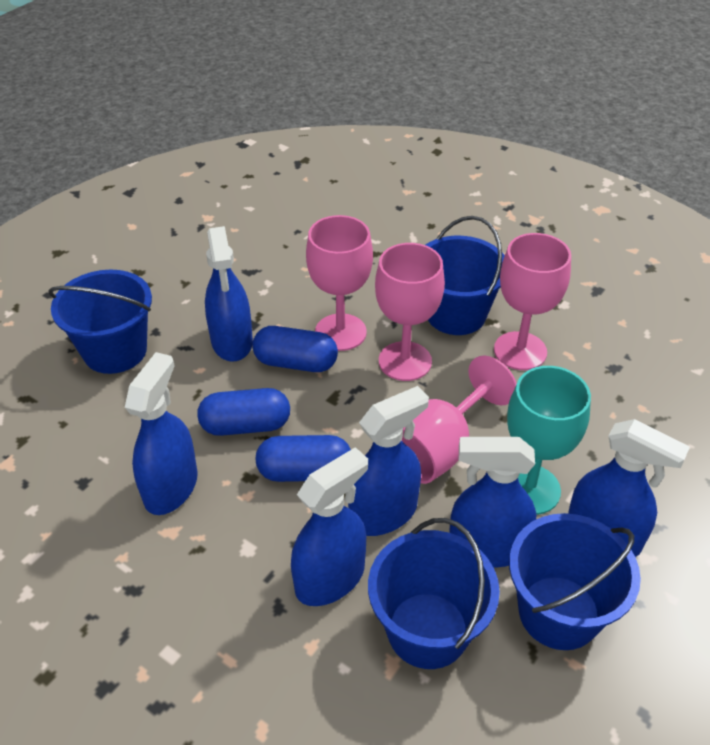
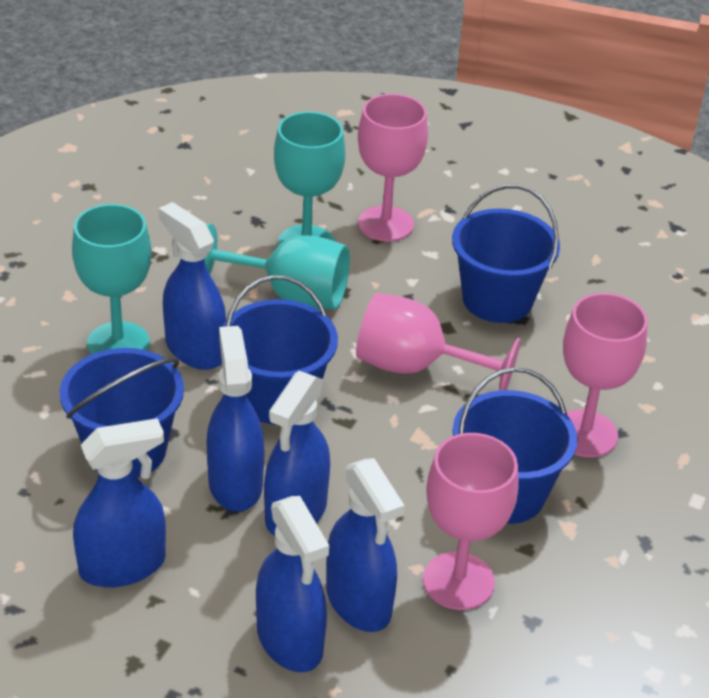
blue capsule: [197,388,290,436] [252,326,338,372] [255,435,351,482] = 3 -> none = 0
turquoise goblet: [507,366,591,515] = 1 -> [72,204,151,354] [204,224,350,309] [274,112,345,246] = 3

